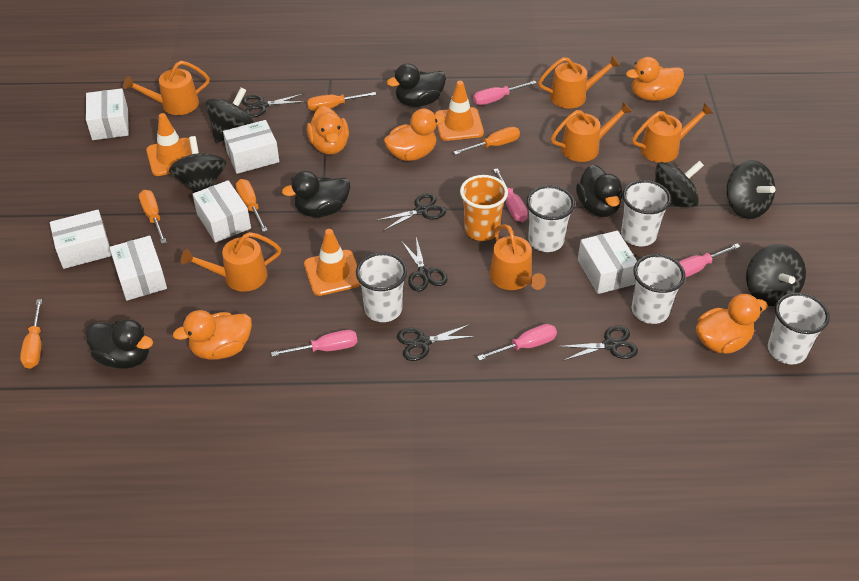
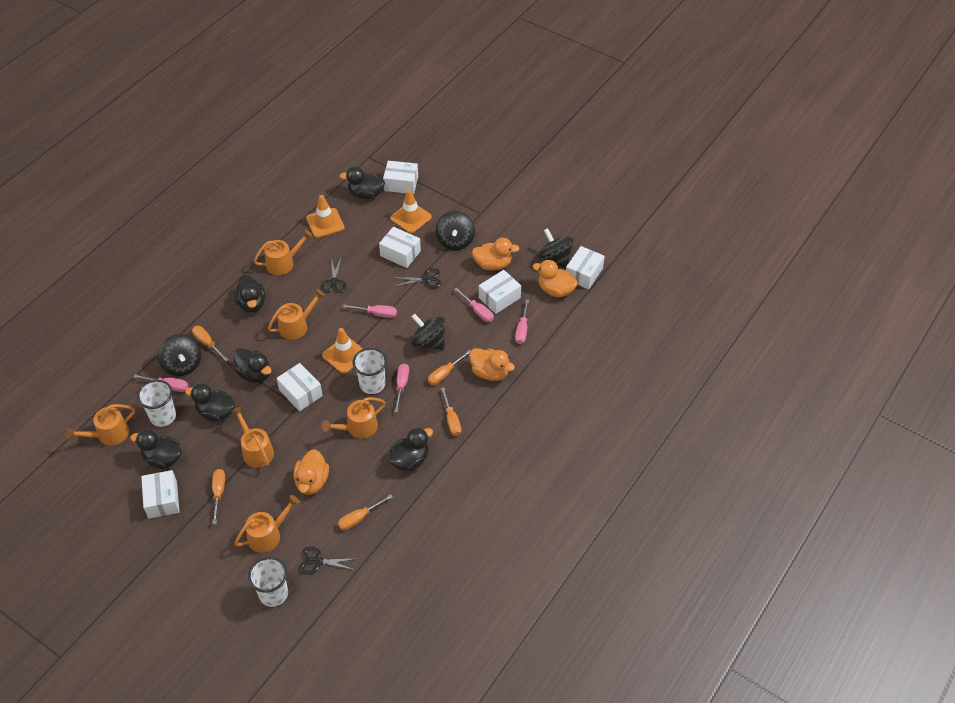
black duck: [85,319,153,369] [282,171,350,217] [387,63,446,107] [576,165,623,217] = 4 -> [130,429,182,469] [185,383,235,422] [233,275,265,313] [234,348,271,383] [340,167,385,199] [388,427,433,471] = 6
black scissors: [242,94,306,117] [376,193,446,231] [397,324,476,361] [401,237,447,291] [558,326,638,361] = 5 -> [299,547,355,575] [320,259,347,293] [393,268,442,288] = 3
black spinning top: [169,136,227,193] [205,88,254,143] [655,161,704,207] [726,160,775,219] [746,244,806,306] = 5 -> [158,334,201,376] [412,314,445,350] [436,211,475,250] [538,228,574,269] = 4
orange cup: [460,175,508,241] = 1 -> none = 0
orange duck: [173,310,252,360] [307,106,349,155] [384,109,445,161] [626,57,684,101] [696,294,768,354] = 5 -> [293,449,329,495] [469,348,515,381] [472,238,520,270] [533,260,578,297] = 4
white cup: [356,252,407,322] [526,185,575,252] [621,180,671,246] [632,254,686,324] [768,293,830,364] = 5 -> [137,380,176,427] [248,557,288,607] [352,348,387,394] = 3

